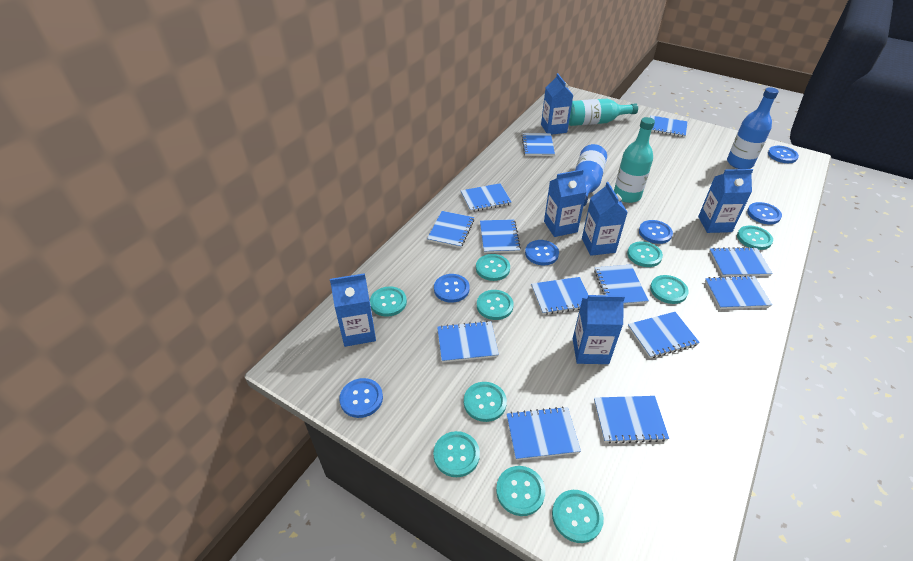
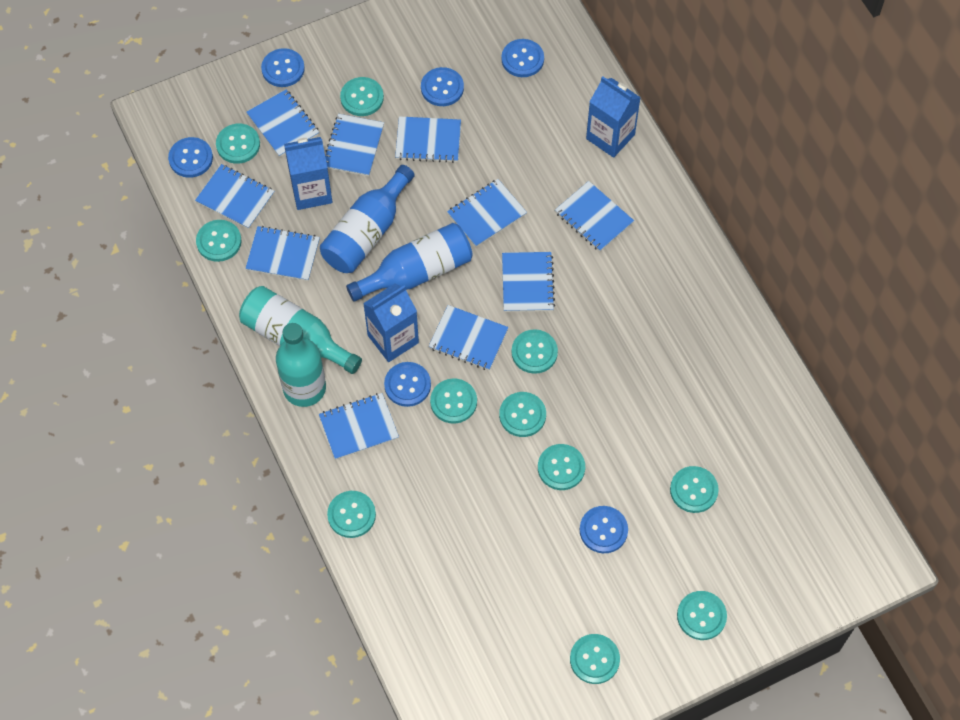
blue carton: [330,273,376,347] [541,73,573,135] [544,169,586,237] [573,295,625,364] [582,182,628,256] [698,169,753,233] = 6 -> [284,137,332,210] [363,284,419,362] [586,76,641,158] = 3
blue notebook: [427,211,474,248] [437,321,499,363] [461,183,512,212] [480,219,521,253] [507,406,581,460] [522,133,555,156] [531,277,588,315] [594,264,649,305] [594,396,669,444] [628,312,700,358] [650,115,688,137] [705,276,772,309] [709,247,773,277] = 13 -> [195,164,274,229] [245,226,320,281] [246,89,319,157] [319,393,399,460] [325,114,384,177] [395,116,461,163] [428,305,509,370] [447,179,527,247] [502,252,555,312] [555,181,634,252] = 10
turquoise button: [370,286,407,317] [433,431,480,477] [464,382,507,422] [476,254,510,281] [477,290,514,320] [496,466,545,516] [552,490,604,543] [627,241,663,267] [650,275,688,304] [737,226,773,250] = 10 -> [196,220,242,262] [216,124,260,164] [327,491,376,538] [340,77,384,116] [430,378,477,424] [499,392,546,437] [511,329,558,374] [538,444,585,490] [570,634,620,684] [670,466,719,513] [677,591,727,640] = 11

